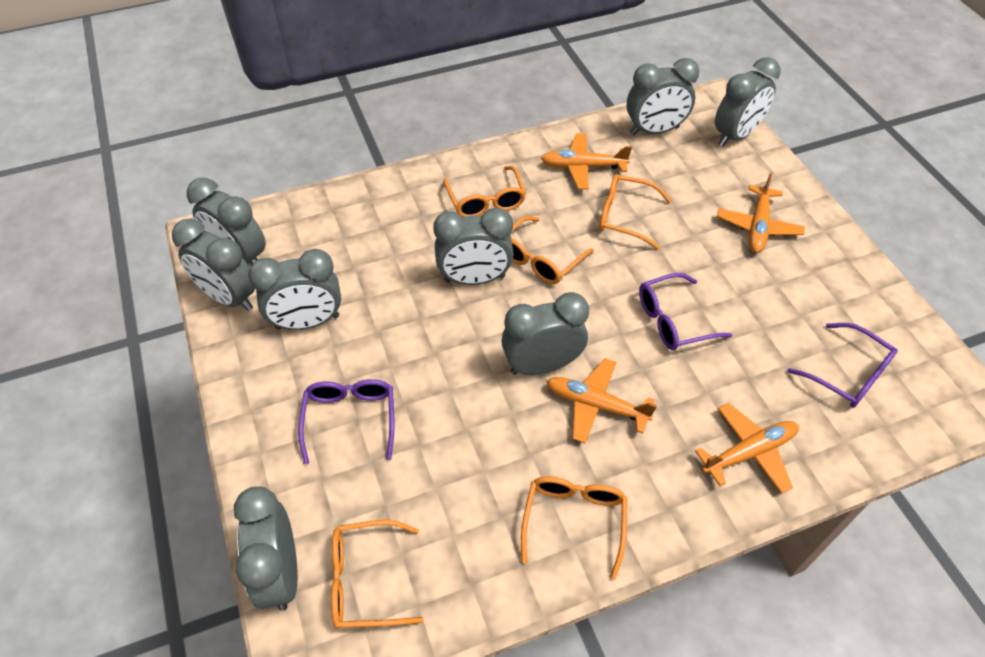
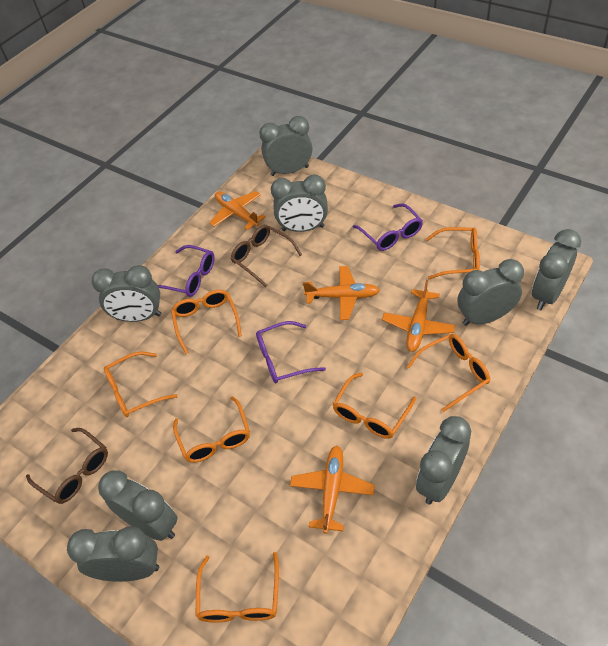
brown glasses: none = 0 -> [26,428,108,504] [231,225,302,287] = 2
orange glasses: [331,520,424,628] [443,166,526,217] [511,216,594,284] [521,477,627,580] [599,174,672,249] = 5 -> [104,351,178,417] [171,290,242,354] [173,396,250,463] [196,552,279,623] [333,373,416,439] [407,334,490,412] [426,227,480,280] = 7

